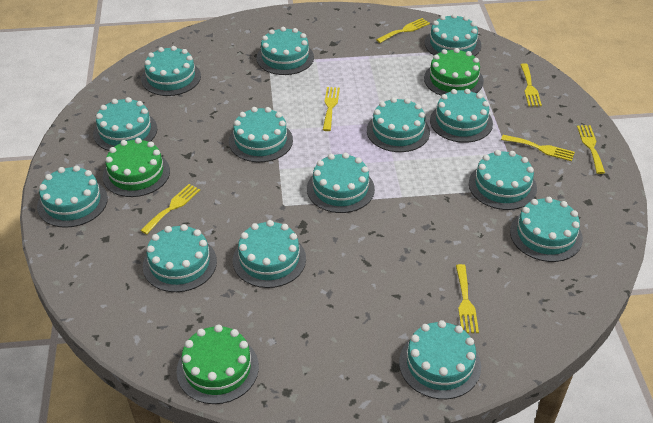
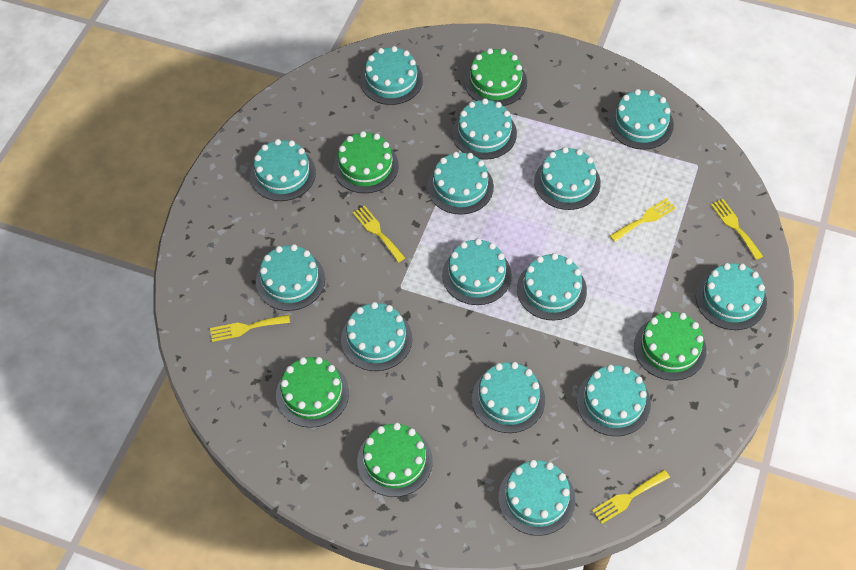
green cake: [103,138,170,197] [177,324,259,404] [424,48,484,96] = 3 -> [276,357,349,428] [333,131,399,193] [357,423,433,497] [464,48,527,106] [634,311,707,381] = 5
yellow fork: [140,184,200,234] [323,87,340,131] [376,18,430,43] [456,264,479,333] [501,135,575,161] [520,63,542,106] [577,125,605,174] = 7 -> [210,315,290,342] [353,205,405,262] [592,470,670,524] [610,198,676,242] [711,199,763,260] = 5

